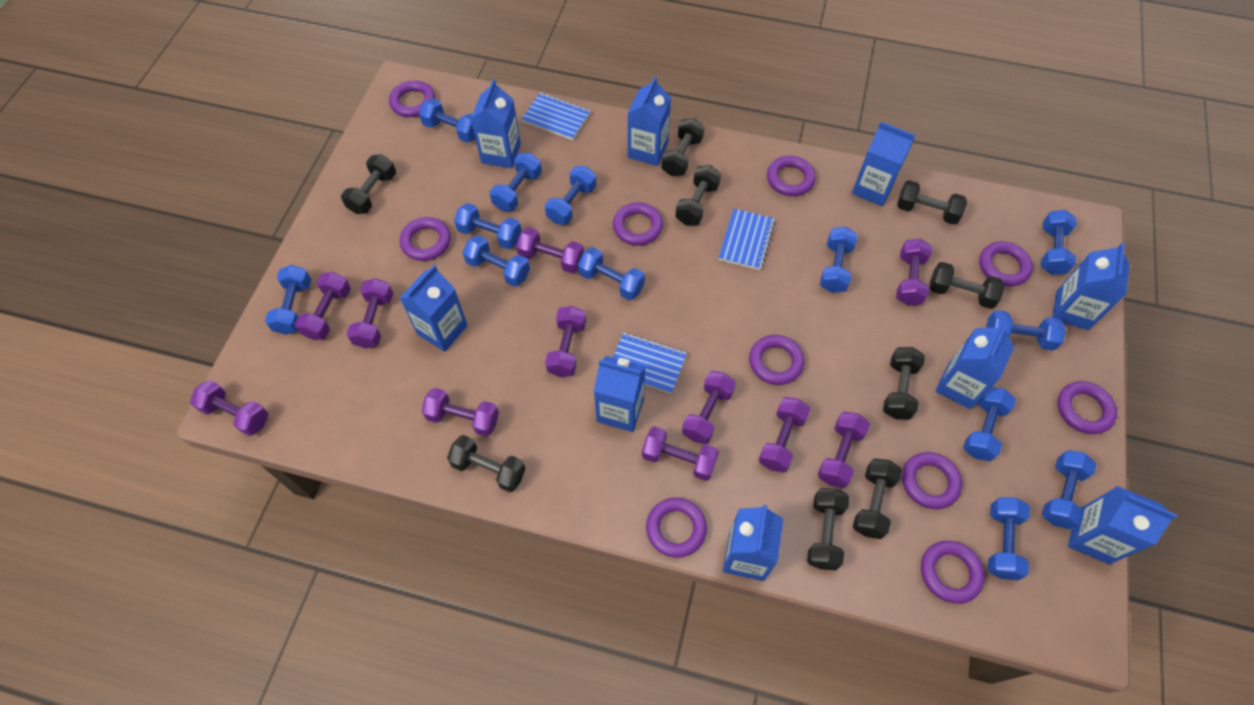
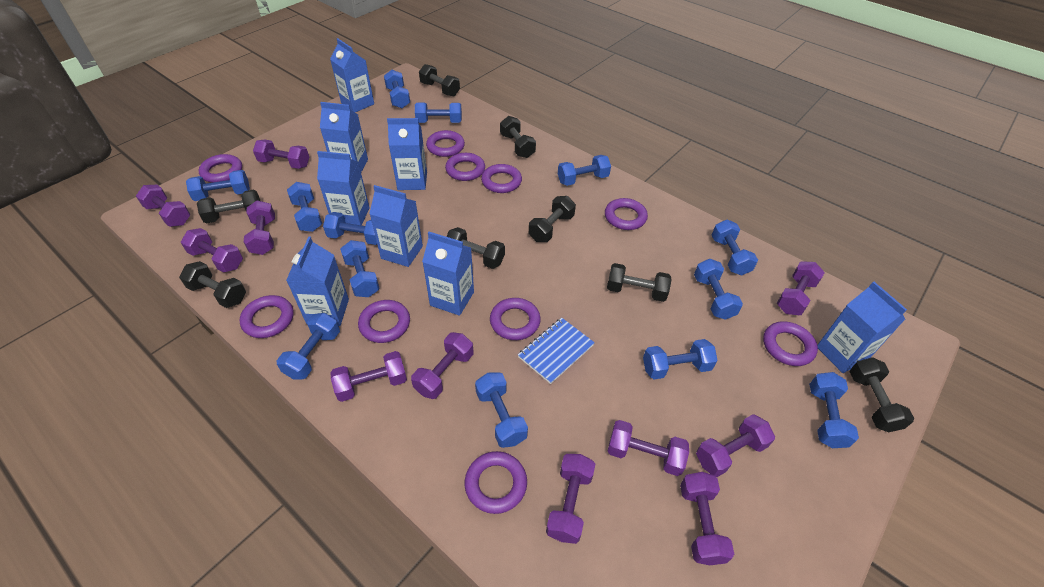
black dumbbell: [341,154,396,214] [447,435,526,492] [661,118,705,176] [675,165,721,225] [807,488,849,571] [853,459,902,539] [883,347,925,420] [897,180,967,225] [930,262,1005,309] = 9 -> [179,261,246,308] [197,189,260,224] [419,64,460,96] [446,227,505,269] [500,116,536,158] [529,196,576,242] [607,263,671,302] [850,357,914,432] = 8
blue carton: [400,265,468,352] [471,79,521,168] [594,356,646,432] [627,76,671,166] [723,505,784,581] [852,122,915,206] [935,324,1014,409] [1052,243,1130,330] [1068,486,1177,564] = 9 -> [286,236,349,326] [317,151,370,225] [320,102,368,172] [330,38,374,112] [369,185,423,267] [387,118,427,190] [422,232,474,316] [817,282,907,373] = 8
blue notebook: [521,93,590,140] [613,333,687,394] [718,208,775,270] = 3 -> [518,318,595,384] = 1

